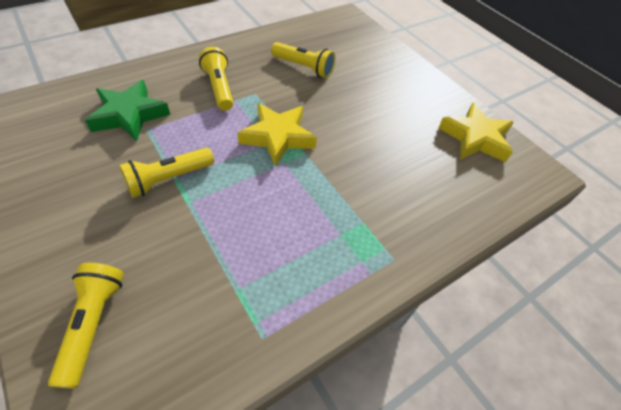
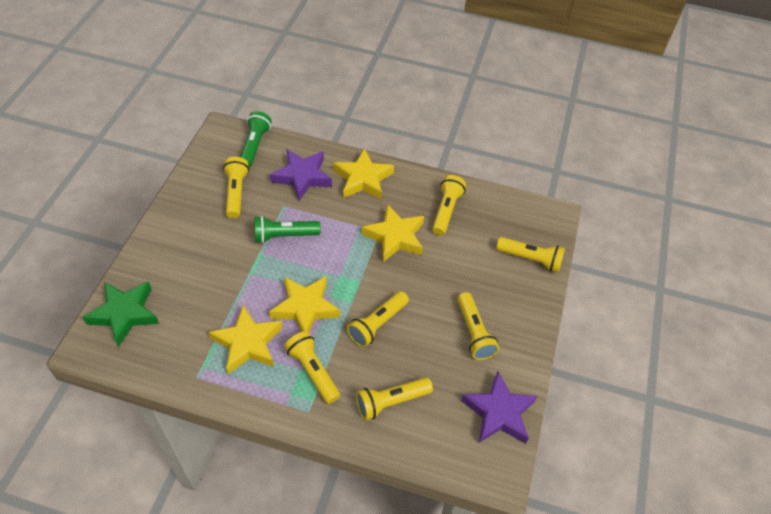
green flashlight: none = 0 -> [241,111,272,168] [254,216,321,243] = 2
purple star: none = 0 -> [270,149,332,201] [461,371,538,444] = 2
yellow flashlight: [48,263,124,388] [119,148,214,198] [199,47,233,111] [271,42,335,78] = 4 -> [223,157,249,218] [284,331,340,404] [347,291,409,347] [356,377,433,420] [432,175,466,236] [457,292,499,360] [496,237,565,273] = 7
yellow star: [237,103,317,167] [438,103,514,162] = 2 -> [209,305,283,374] [269,276,341,332] [333,148,394,200] [362,204,424,262] = 4

